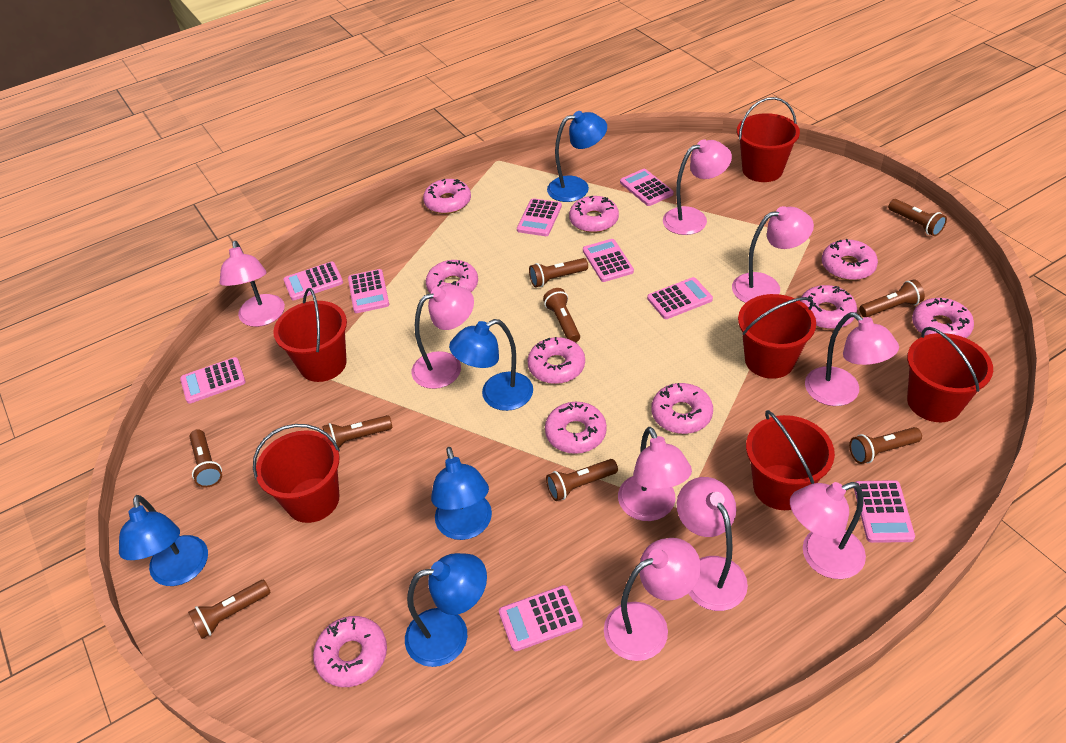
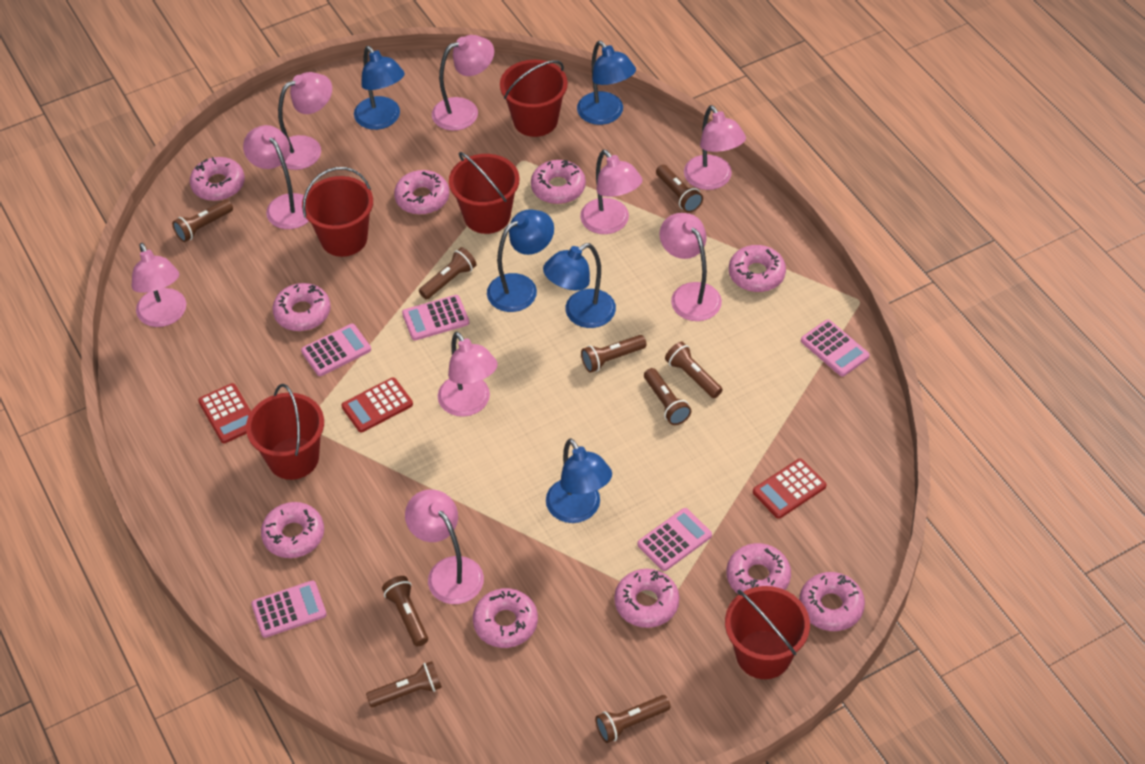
pink calculator: [180,357,246,404] [283,262,343,300] [348,269,389,313] [499,585,583,651] [517,198,562,236] [583,239,634,282] [620,169,674,206] [647,277,713,319] [854,480,915,543] = 9 -> [251,580,327,638] [301,324,371,376] [402,295,469,340] [637,508,712,571] [801,319,870,377] = 5
red bucket: [253,424,340,523] [273,288,347,382] [737,97,800,182] [738,294,816,379] [746,410,835,510] [907,327,993,422] = 6 -> [246,384,324,480] [302,167,373,257] [449,152,519,234] [500,59,568,137] [725,586,810,679] = 5
red calculator: none = 0 -> [198,383,251,443] [341,377,413,432] [753,459,826,519] = 3

